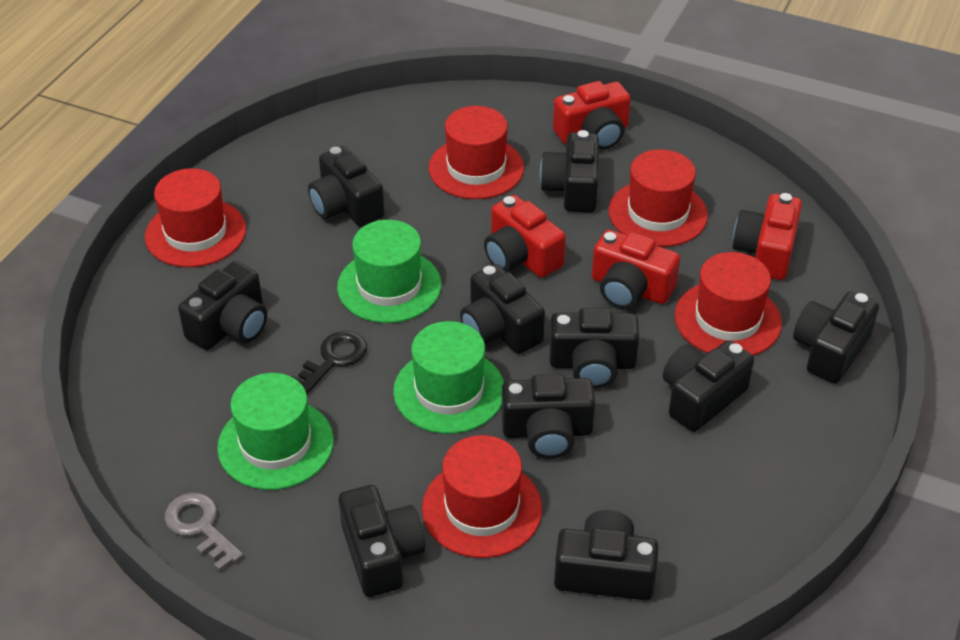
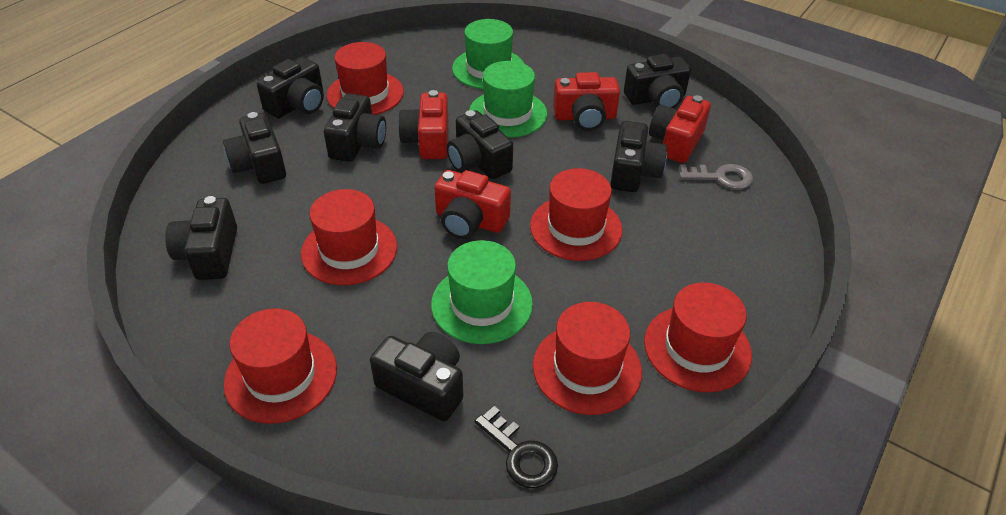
black camera: [178,261,267,350] [308,146,385,227] [339,485,425,597] [460,264,545,354] [501,374,595,459] [540,130,599,213] [549,308,639,388] [554,510,659,600] [663,340,754,432] [793,291,879,384] = 10 -> [165,196,237,280] [223,112,286,184] [257,57,324,118] [324,93,386,162] [370,332,463,421] [447,110,513,179] [610,121,667,192] [624,54,691,108] = 8
red hat: [145,168,246,267] [422,435,542,558] [428,106,524,199] [609,150,708,247] [674,252,782,356] = 5 -> [224,308,337,424] [301,189,397,285] [327,42,404,115] [530,168,622,261] [533,302,642,415] [644,282,752,392] = 6

